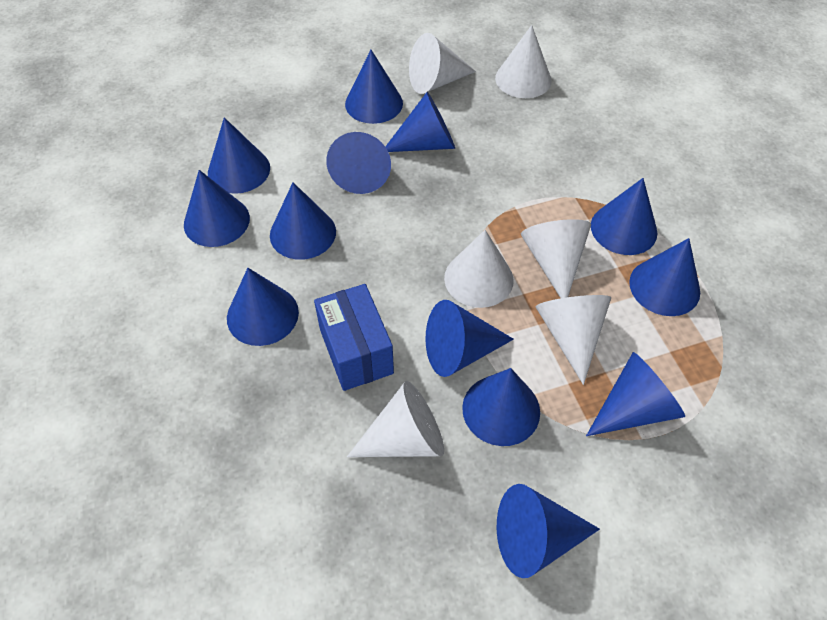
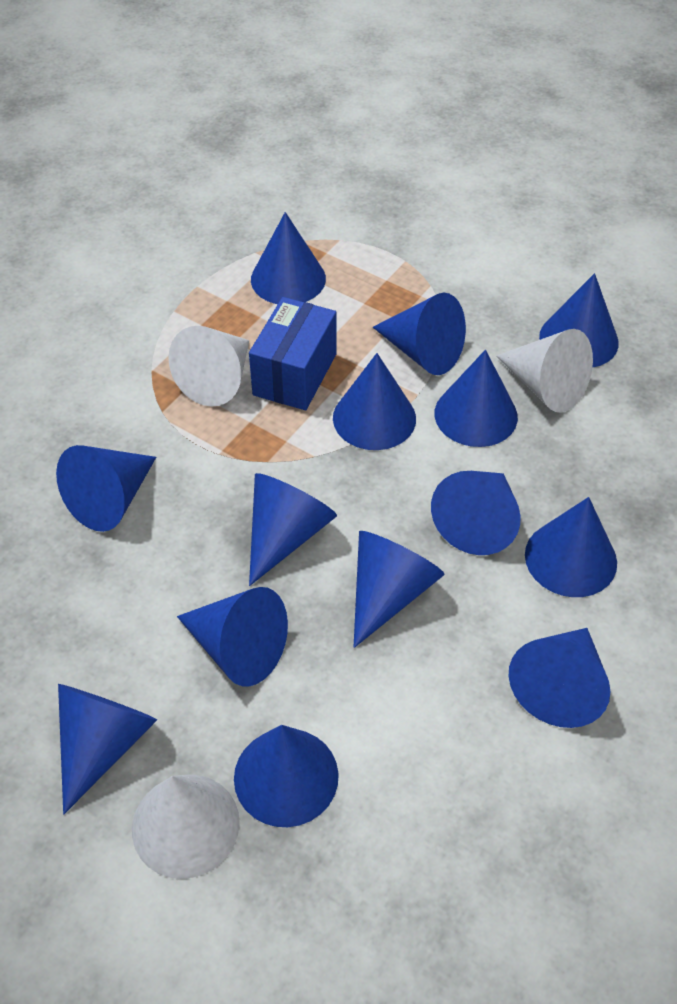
blue cone: [184,170,250,247] [208,117,270,194] [227,268,299,346] [270,182,336,260] [326,132,391,194] [345,50,403,124] [385,92,455,152] [425,300,514,377] [462,368,540,446] [497,484,600,578] [586,352,685,436] [591,178,657,255] [629,238,700,316] = 13 -> [56,445,156,532] [58,684,157,814] [177,587,288,686] [234,725,339,827] [249,473,337,586] [251,212,326,304] [333,353,416,450] [353,531,445,648] [373,293,466,375] [431,471,521,555] [434,350,518,447] [509,628,611,728] [525,497,617,597] [539,273,619,368] = 14
white cone: [347,381,444,457] [409,33,476,94] [444,230,514,308] [495,25,552,98] [521,219,591,298] [536,295,611,385] = 6 -> [132,774,240,879] [168,326,249,407] [496,329,593,412] = 3

